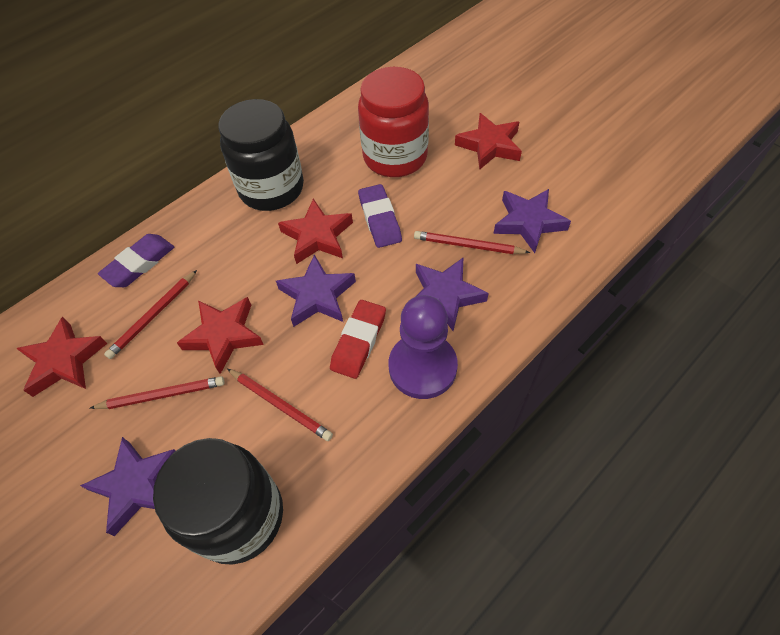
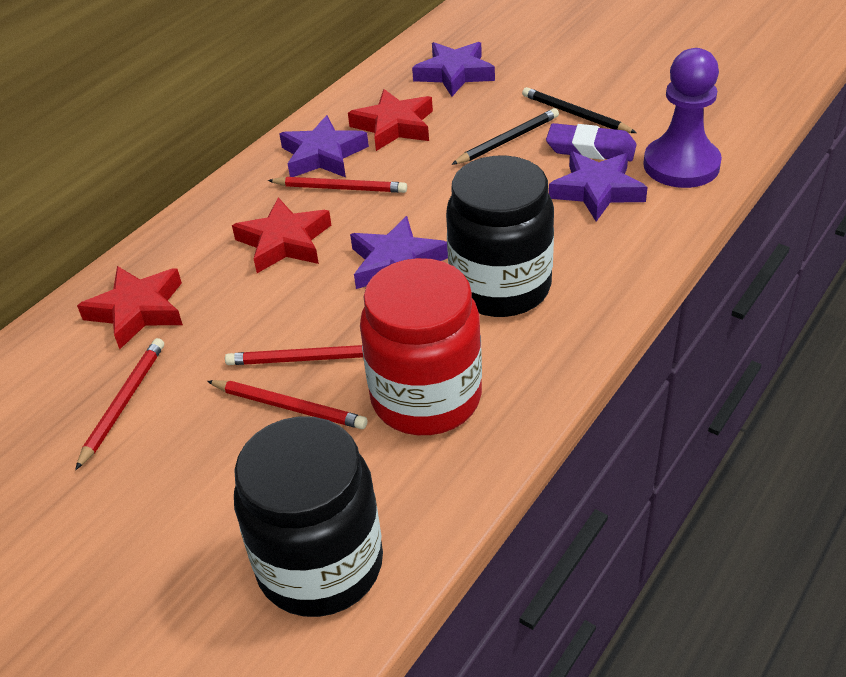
black pencil: none = 0 -> [451,108,559,165] [522,87,637,133] = 2
purple eraser: [98,234,174,287] [358,184,402,248] = 2 -> [546,123,637,161] = 1
red eraser: [330,300,386,379] = 1 -> none = 0
red star: [16,317,107,397] [177,297,264,374] [278,199,353,264] [455,113,522,170] = 4 -> [77,266,183,349] [232,197,331,273] [348,89,433,151] = 3

